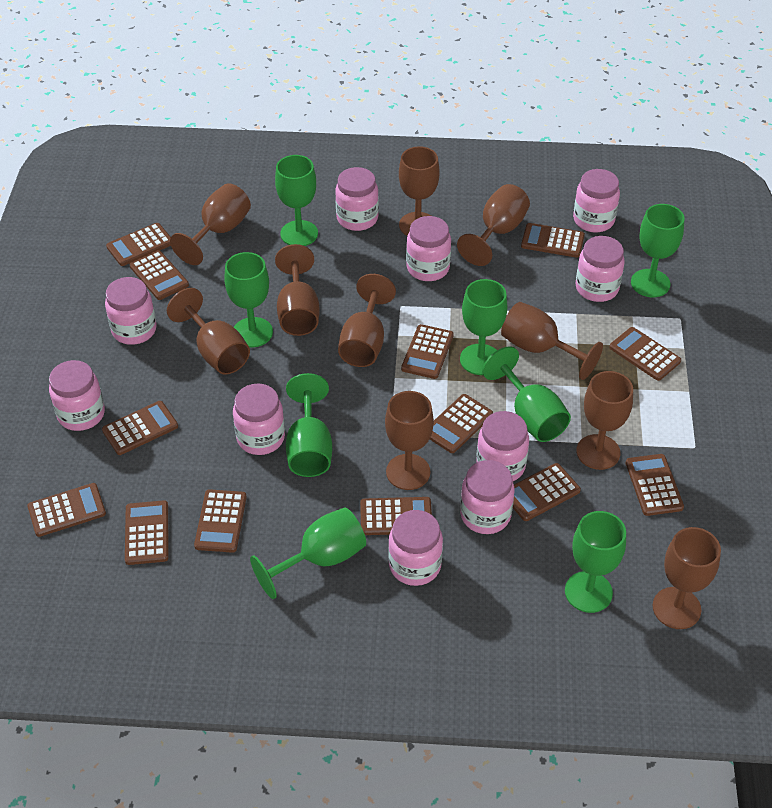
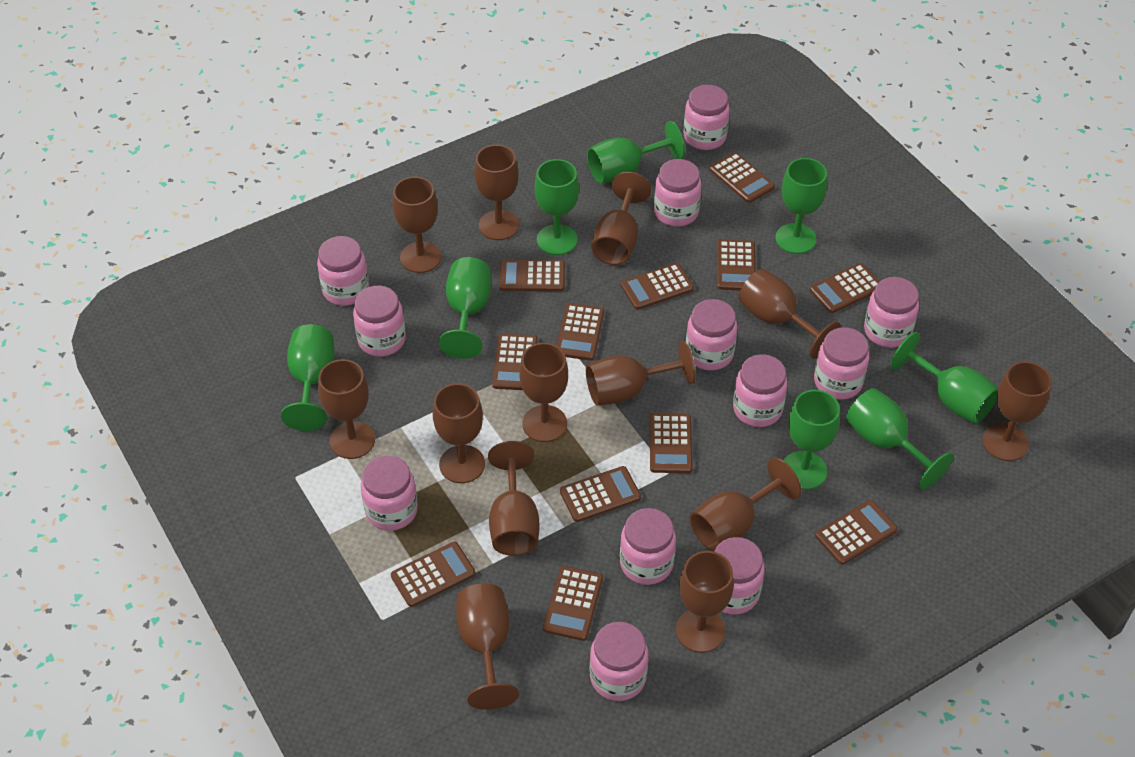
brown calculator: [27,483,106,537] [102,401,178,455] [106,223,171,266] [125,500,169,565] [129,250,189,300] [194,489,247,553] [360,497,432,535] [401,324,454,379] [430,394,493,453] [513,463,581,521] [521,223,585,258] [609,327,681,381] [626,454,684,516] = 13 -> [391,542,475,607] [492,334,538,390] [499,260,565,291] [543,566,603,641] [556,303,604,361] [560,466,641,522] [621,263,694,310] [649,413,693,473] [709,152,775,203] [717,239,756,291] [810,263,880,313] [815,500,898,565] = 12
brown goblet: [167,288,250,375] [170,183,251,265] [275,244,320,336] [338,274,396,367] [385,391,434,490] [399,146,440,236] [457,184,530,266] [501,302,603,380] [576,371,633,470] [653,527,721,629] = 10 -> [318,359,375,459] [393,177,441,273] [433,383,485,483] [456,583,519,710] [474,145,519,240] [488,441,540,556] [519,343,568,442] [586,341,696,406] [592,172,651,265] [676,551,734,653] [690,457,801,551] [738,269,840,359] [982,361,1052,461] = 13
pink jar: [49,360,105,431] [105,277,157,345] [233,384,285,455] [335,167,379,231] [388,510,443,586] [406,216,451,281] [460,460,514,534] [476,411,529,481] [573,169,620,233] [575,236,625,302] = 10 -> [317,236,369,306] [353,286,406,357] [361,455,418,531] [590,622,649,701] [620,508,676,585] [654,159,702,227] [684,85,730,150] [686,299,738,371] [714,537,765,615] [733,354,788,427] [814,327,869,400] [864,277,919,348] = 12

